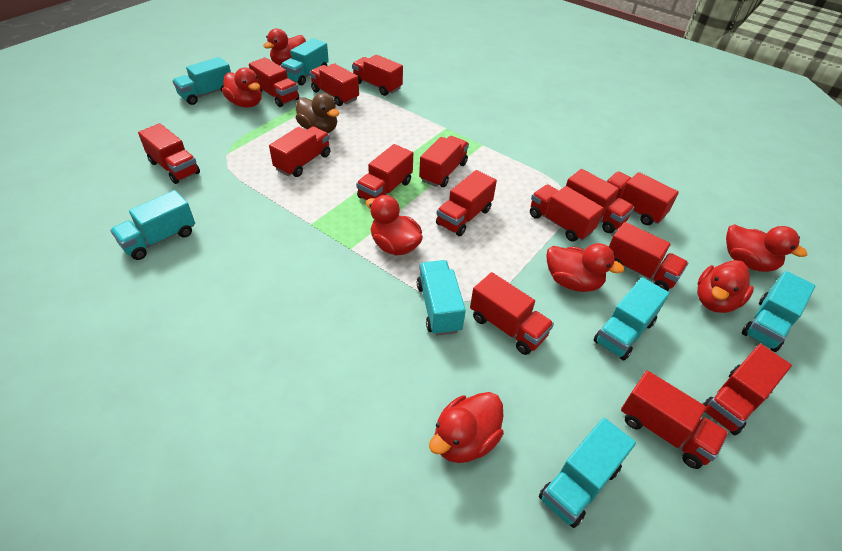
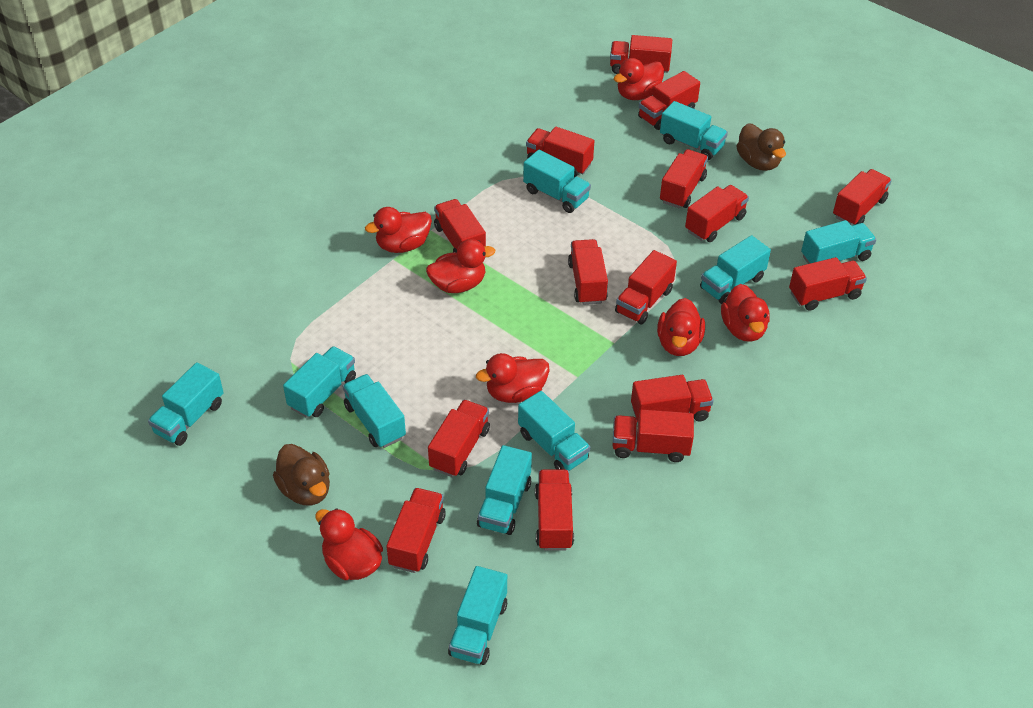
brown duck: [296,93,339,133] = 1 -> [273,444,330,505] [736,123,786,171] = 2
turquoise truck: [110,190,195,260] [172,57,231,105] [281,38,329,85] [417,260,466,336] [539,418,636,528] [594,277,669,360] [742,271,816,352] = 7 -> [148,362,224,446] [283,346,356,418] [343,374,406,448] [448,566,507,665] [477,445,532,535] [518,391,590,471] [523,150,591,213] [660,101,728,160] [700,235,771,304] [801,220,876,264] = 10

